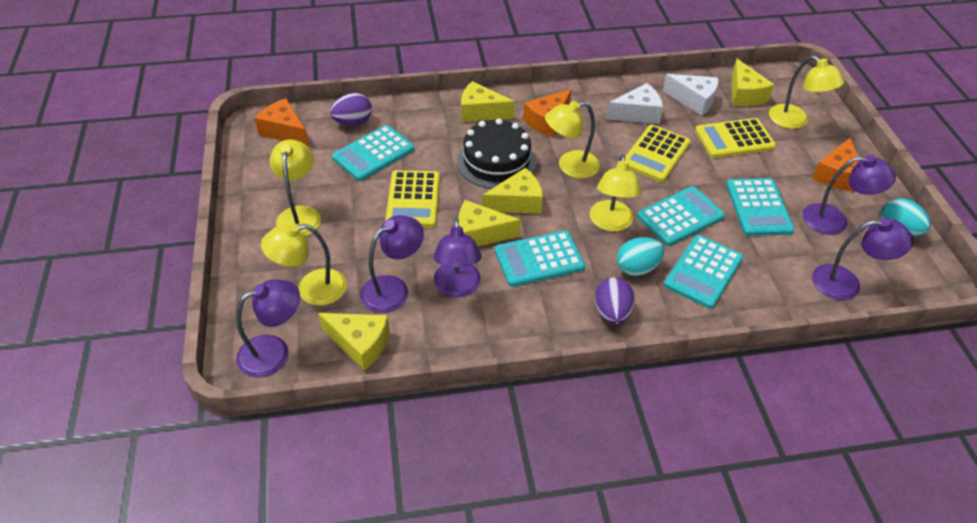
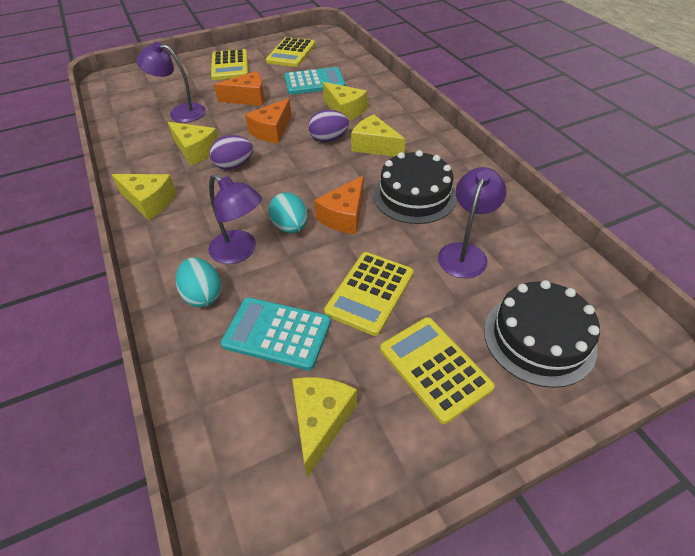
black cake: [457,118,536,189] = 1 -> [373,150,457,224] [484,280,600,388] = 2
purple lamp: [236,279,300,378] [360,215,424,313] [434,218,481,298] [803,155,896,235] [812,218,913,300] = 5 -> [136,42,206,123] [208,174,262,264] [438,167,507,278] = 3
turquoise calculator: [332,125,414,181] [495,231,585,287] [637,186,725,246] [664,235,743,309] [726,178,794,236] = 5 -> [221,297,331,370] [284,67,345,94] = 2
white cheese: [606,83,663,124] [662,74,719,116] = 2 -> none = 0
yellow calculator: [385,170,440,228] [625,125,691,182] [695,118,776,158] = 3 -> [211,49,248,80] [266,37,315,67] [324,252,414,336] [380,317,495,424] = 4
yellow lamp: [261,223,347,306] [269,139,321,236] [545,101,600,179] [590,154,641,232] [769,56,844,129] = 5 -> none = 0

